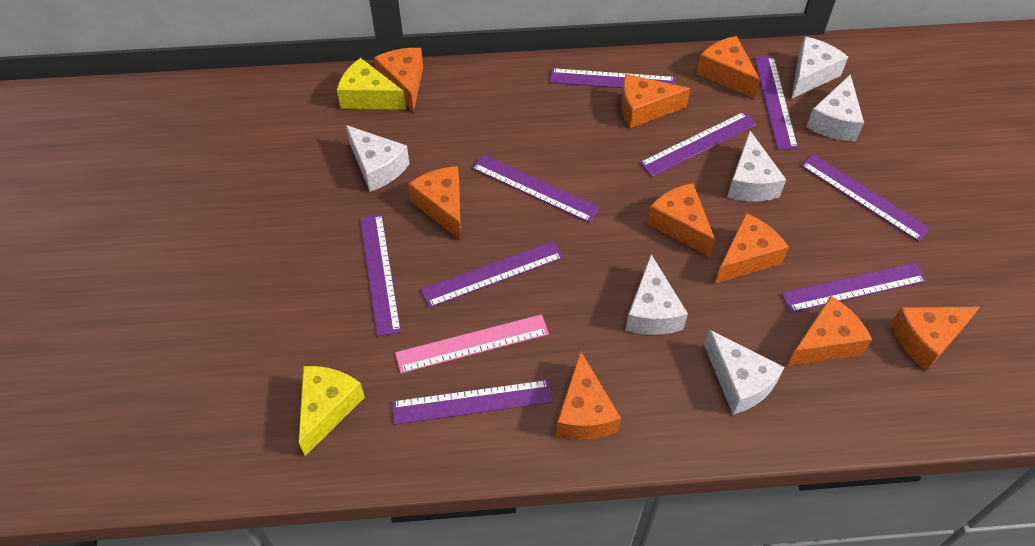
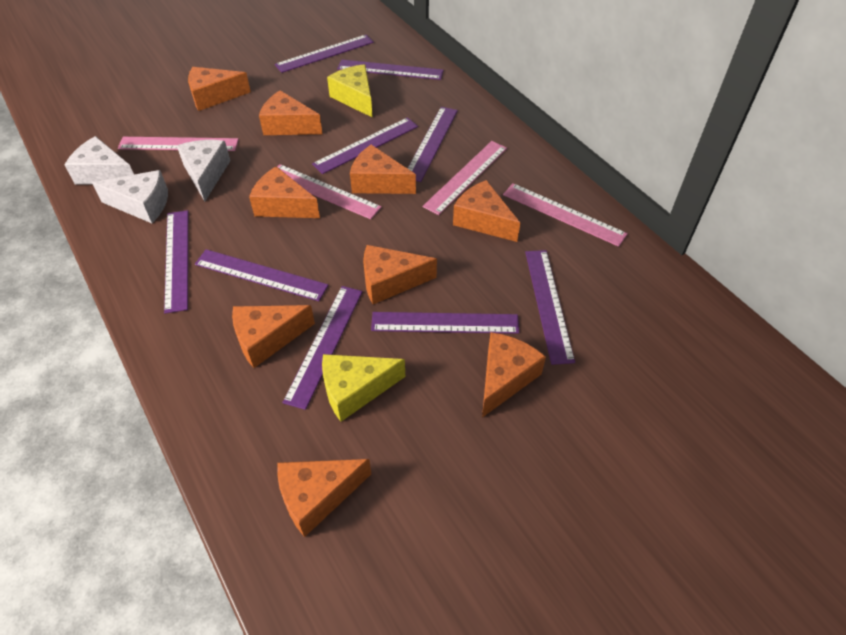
pink ruler: [395,314,549,374] = 1 -> [118,137,239,151] [277,164,382,219] [422,141,507,215] [503,183,628,247] = 4
white cheese: [346,125,410,192] [625,254,688,335] [704,329,785,415] [727,131,786,201] [791,37,848,99] [806,74,864,141] = 6 -> [65,136,134,185] [92,170,168,223] [177,140,231,201] = 3

